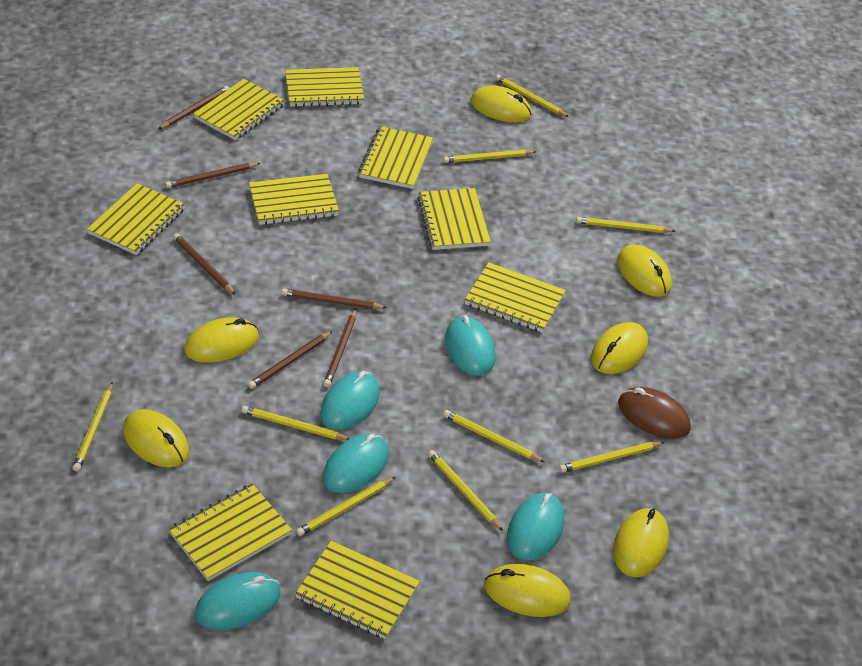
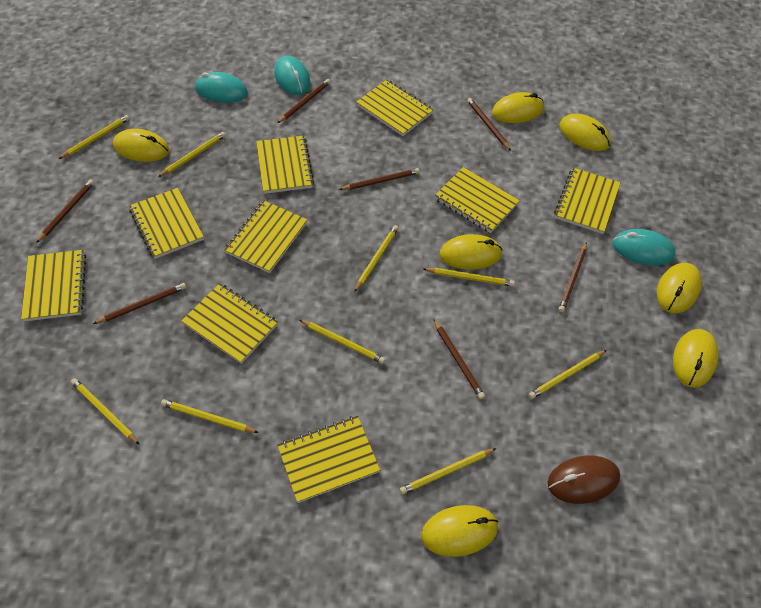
brown pencil: [158,86,229,129] [165,163,260,188] [173,233,236,295] [248,331,333,389] [282,289,387,309] [323,309,356,387] = 6 -> [36,179,94,243] [93,283,186,324] [278,79,330,123] [339,168,420,190] [433,319,485,399] [467,98,511,151] [559,242,587,312] = 7
turquoise mouse: [195,572,281,630] [320,371,380,430] [323,433,389,493] [445,315,496,376] [507,493,564,561] = 5 -> [195,72,248,103] [274,56,310,95] [612,229,676,265] = 3

